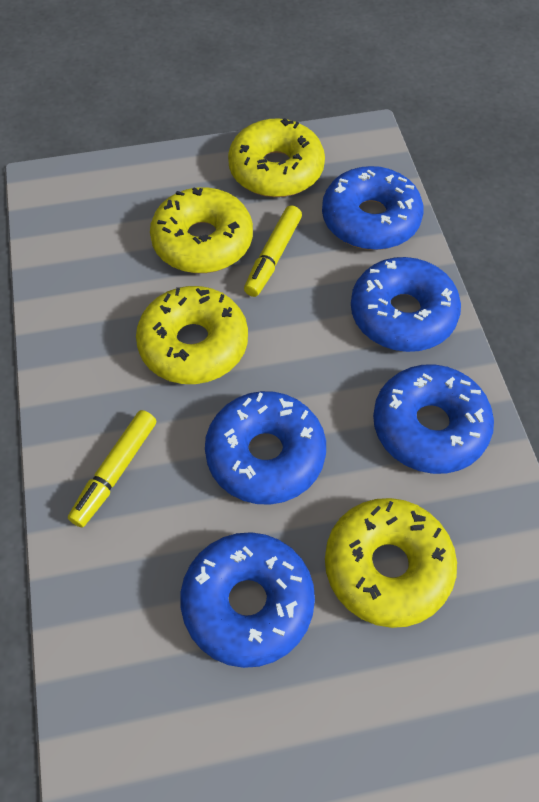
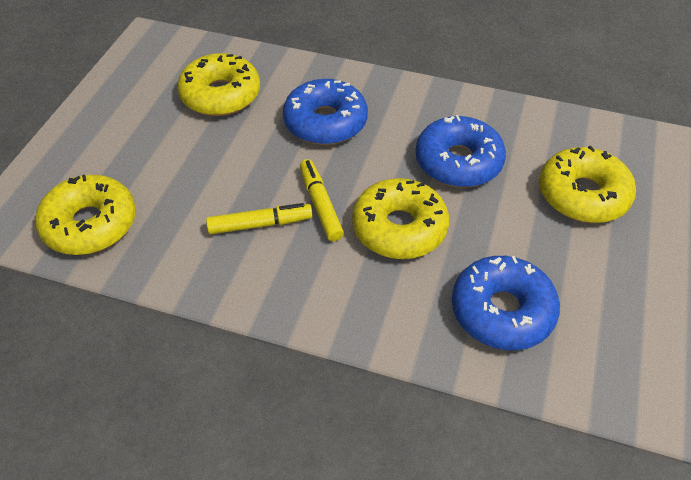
blue donut: [180,532,315,668] [205,391,326,505] [322,166,423,250] [351,257,461,352] [373,364,494,474] = 5 -> [283,79,368,145] [415,115,506,188] [452,256,560,350] = 3

